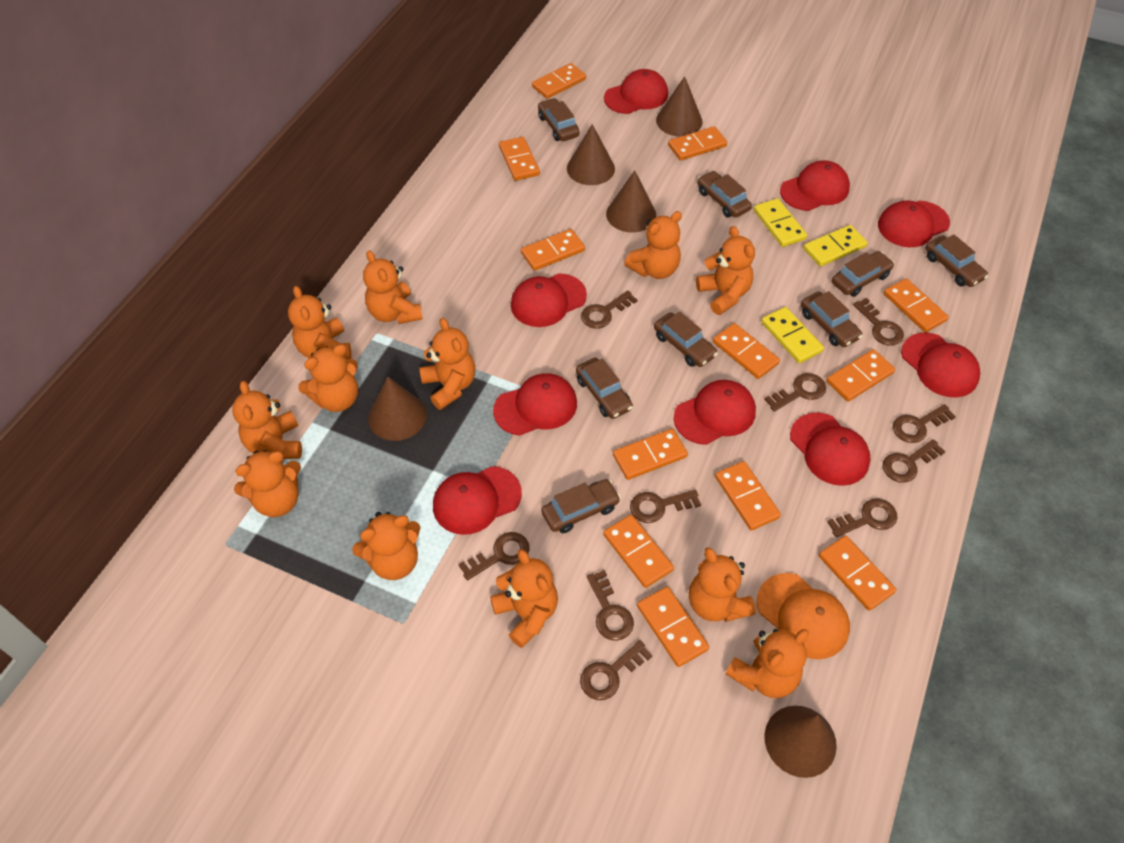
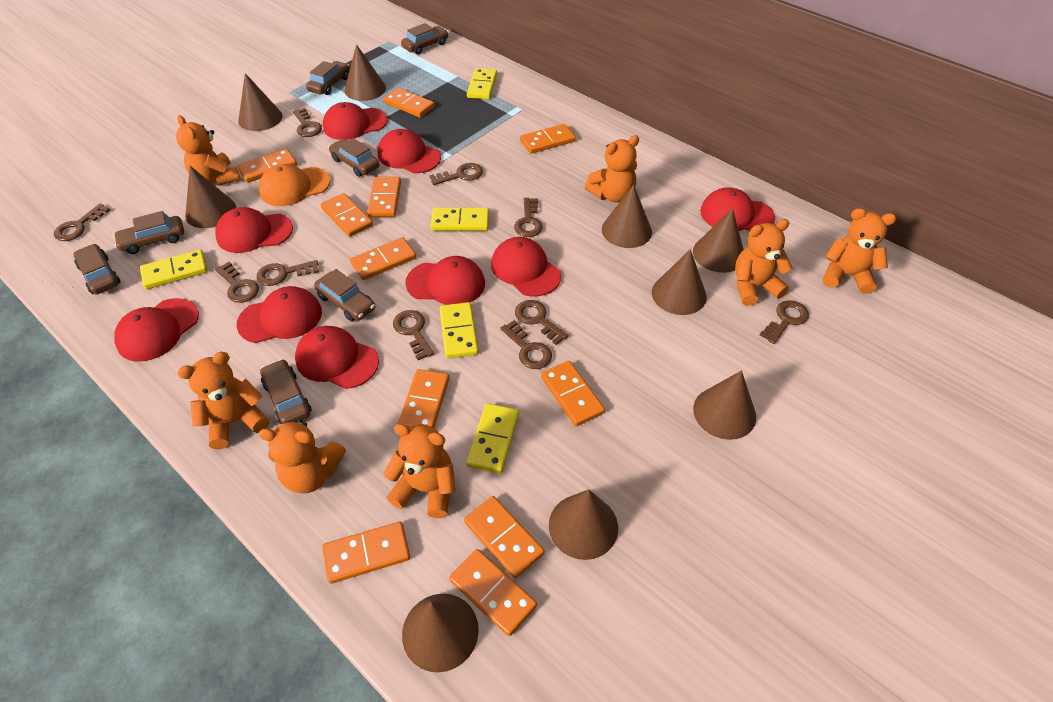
brown car: [538,98,580,141] [541,479,621,533] [576,358,633,419] [654,312,718,367] [698,171,752,218] [801,291,863,347] [832,251,894,297] [925,234,988,287] = 8 -> [73,244,120,294] [113,211,184,254] [260,359,311,424] [306,61,350,95] [314,269,375,321] [329,138,380,177] [401,23,449,55] = 7
brown cone: [368,376,427,441] [567,124,615,185] [606,170,656,233] [656,76,703,136] [764,706,837,778] = 5 -> [185,166,236,228] [238,73,282,131] [345,44,386,101] [402,594,479,673] [549,489,618,560] [602,185,652,248] [652,249,707,315] [693,208,744,273] [693,370,756,440] = 9
orange domino: [499,137,540,181] [521,229,585,271] [532,63,586,99] [603,515,674,588] [613,429,688,480] [637,587,709,667] [668,126,727,161] [713,323,780,379] [715,461,781,531] [819,536,896,611] [826,349,895,402] [884,278,949,333] = 12 -> [237,148,297,183] [321,193,373,237] [322,522,410,584] [350,237,416,280] [367,177,401,217] [383,88,435,118] [398,369,450,428] [449,549,537,636] [464,496,544,578] [520,124,576,154] [541,361,605,426] = 11
orange teddy bear: [232,381,302,459] [234,450,301,517] [288,286,351,360] [298,344,358,412] [352,512,420,580] [363,250,423,324] [419,318,475,410] [490,549,558,648] [624,211,682,279] [689,547,756,622] [696,226,755,315] [725,629,809,698] = 12 -> [176,115,241,186] [178,352,269,449] [259,418,346,493] [383,424,456,518] [585,135,639,203] [735,219,793,306] [823,208,896,294] = 7
yellow domino: [754,198,807,247] [761,307,824,363] [803,225,868,266] = 3 -> [140,249,208,289] [431,208,489,231] [440,302,479,358] [466,403,519,474] [467,68,497,99] = 5

